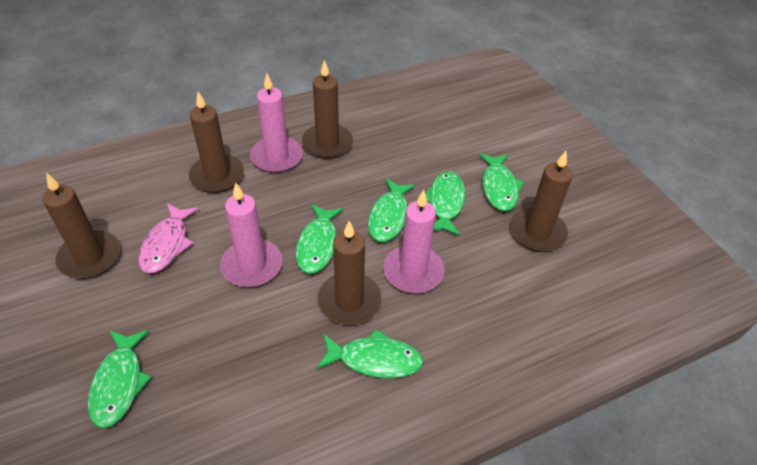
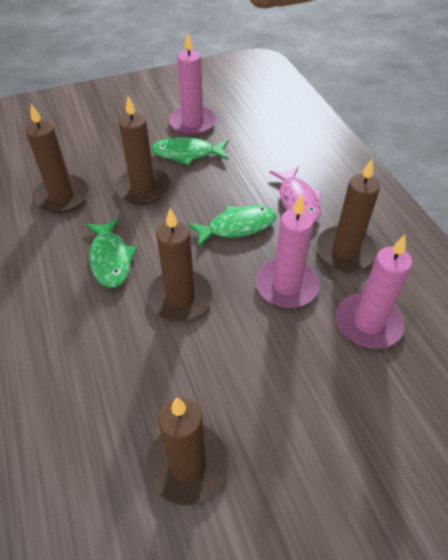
green fish: [88,330,151,428] [296,204,343,274] [317,329,423,378] [368,178,416,242] [425,171,466,236] [479,154,524,211] = 6 -> [86,218,137,288] [152,137,228,165] [188,205,277,248] = 3

